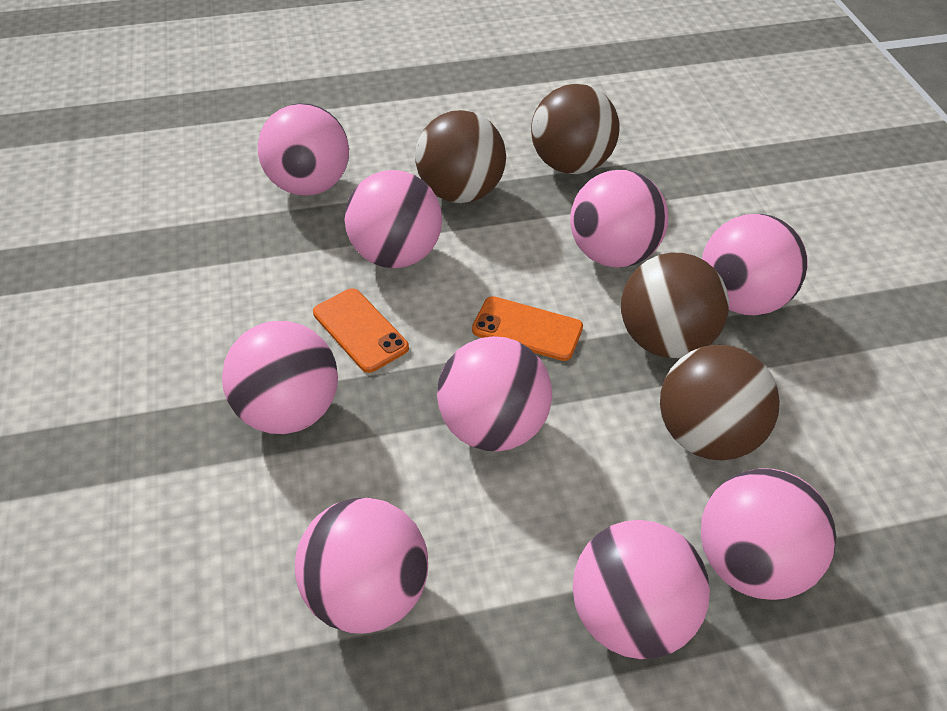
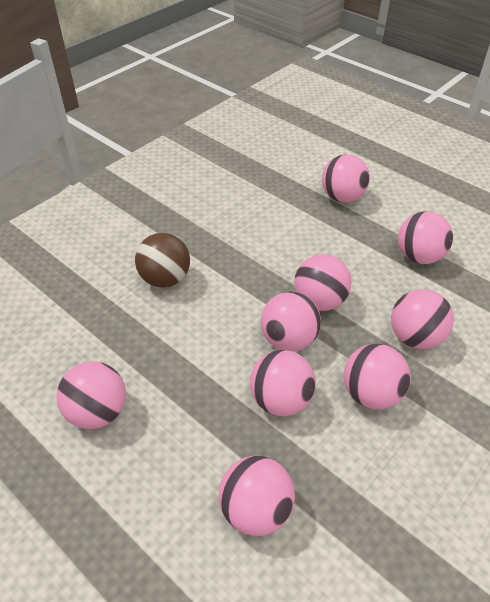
brown ball: [415,110,506,203] [531,84,620,174] [621,253,729,358] [660,344,780,461] = 4 -> [135,233,190,288] = 1
orange phone: [313,288,409,373] [472,296,583,361] = 2 -> none = 0

